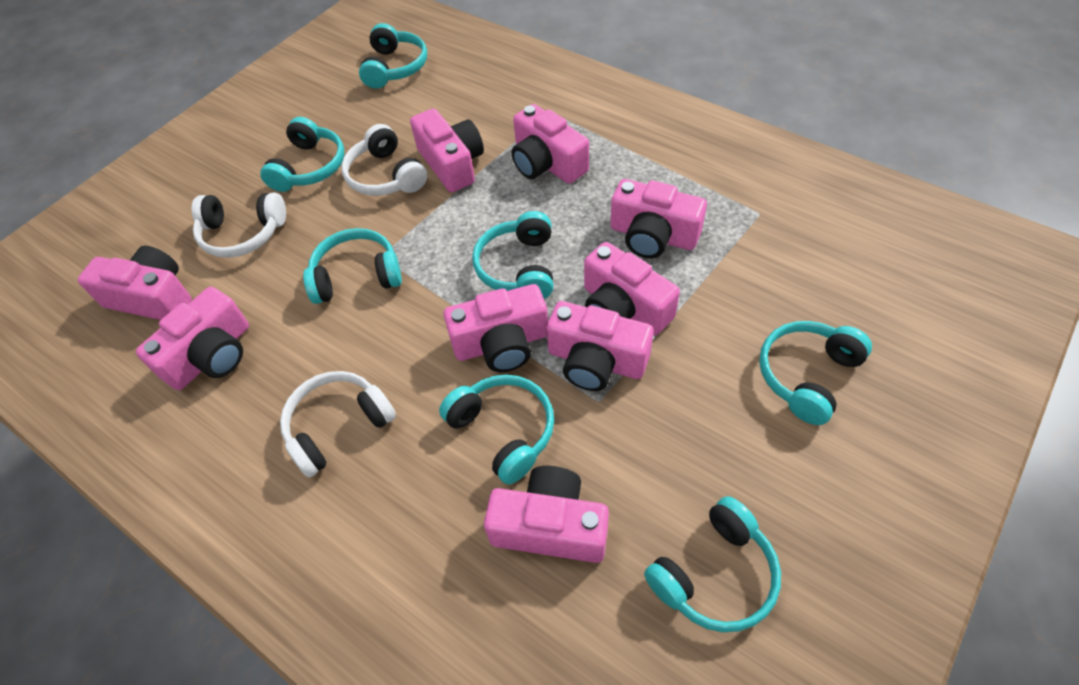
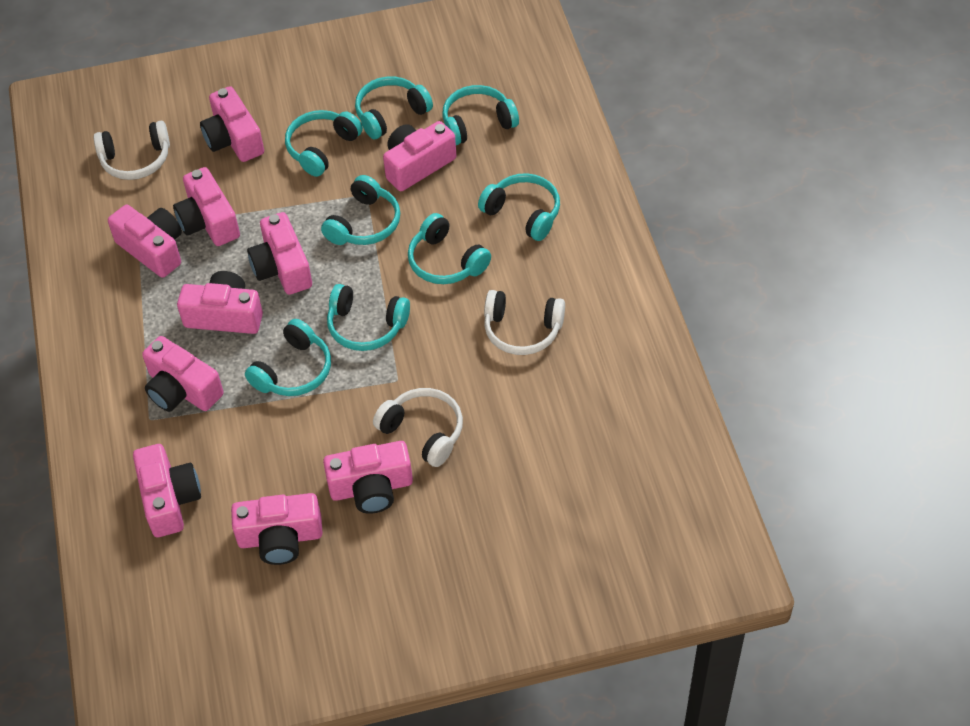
pink camera: [78,246,192,320] [136,287,249,390] [410,109,484,192] [444,284,548,372] [484,466,609,563] [512,104,589,184] [546,301,654,391] [584,242,680,336] [610,179,707,258] = 9 -> [108,205,182,278] [133,444,201,537] [142,336,223,412] [173,167,240,246] [177,271,263,334] [200,86,264,162] [231,493,323,565] [247,212,312,295] [323,441,413,514] [383,121,456,191] = 10
turquoise headphones: [260,117,344,192] [303,228,402,304] [359,23,427,89] [439,375,554,485] [472,211,554,299] [644,496,781,632] [759,321,872,425] = 7 -> [245,319,331,396] [285,110,363,177] [321,175,400,245] [327,284,410,351] [355,77,433,139] [408,213,491,284] [442,85,519,145] [478,173,560,241] = 8

